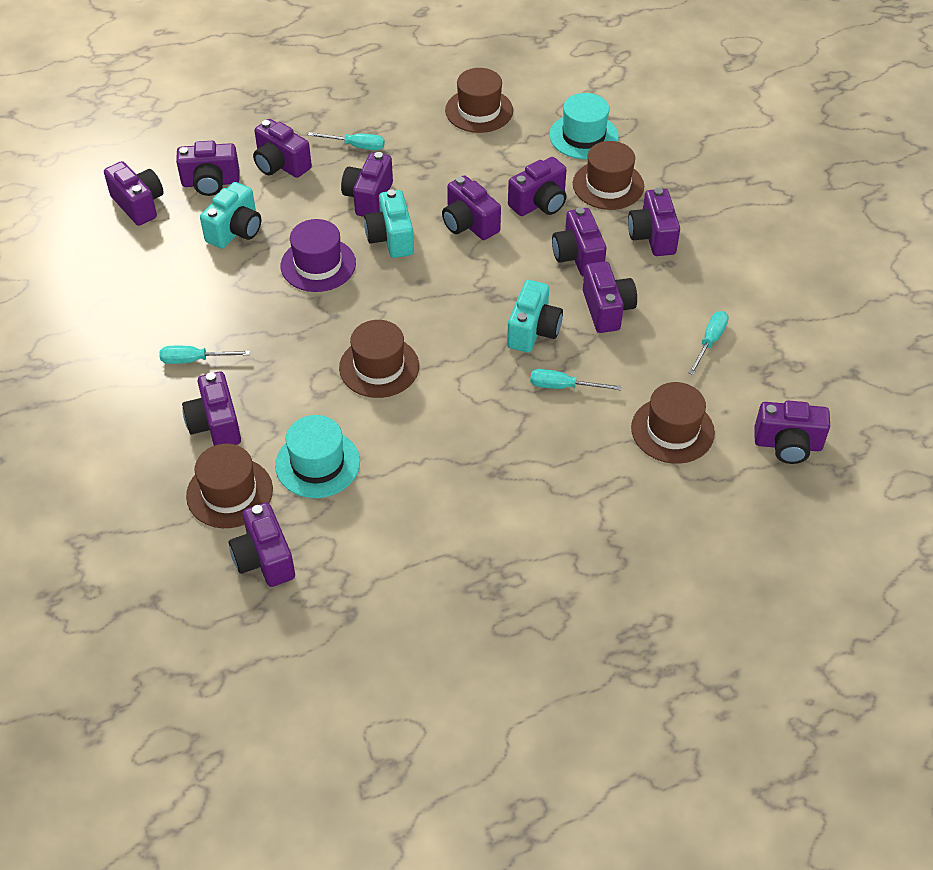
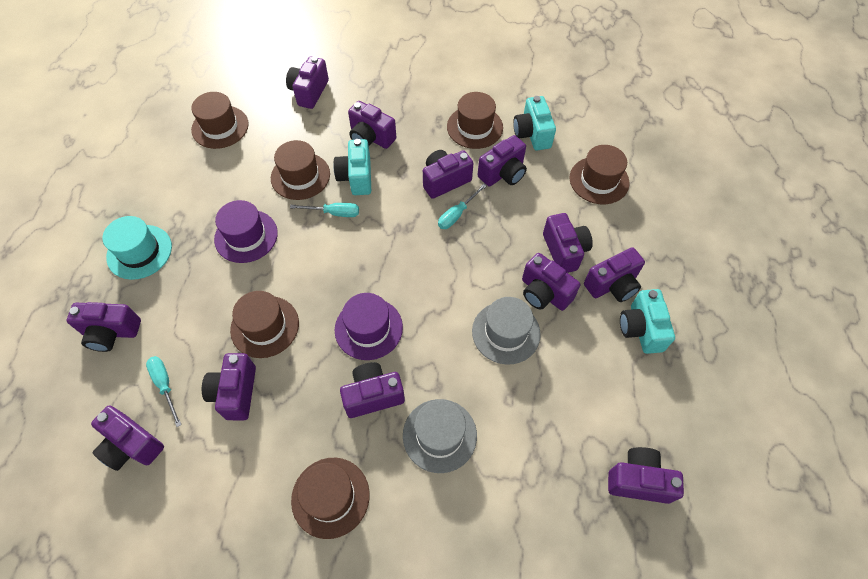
brown hat: [186,444,273,528] [339,320,419,398] [445,68,513,133] [573,141,644,210] [631,382,715,464] = 5 -> [191,92,249,149] [230,291,299,358] [271,140,330,200] [291,458,370,539] [447,92,503,149] [569,145,630,204] = 6
grey hat: none = 0 -> [403,399,477,473] [472,297,541,365] = 2
purple hat: [281,219,356,292] = 1 -> [214,200,278,263] [335,293,403,360] = 2
turquoise hat: [275,415,360,498] [549,93,619,159] = 2 -> [103,216,172,280] = 1
turquoise screwdriver: [159,346,250,364] [308,132,385,150] [530,369,621,391] [688,311,729,375] = 4 -> [146,356,182,427] [290,203,359,217] [438,184,487,229] = 3

